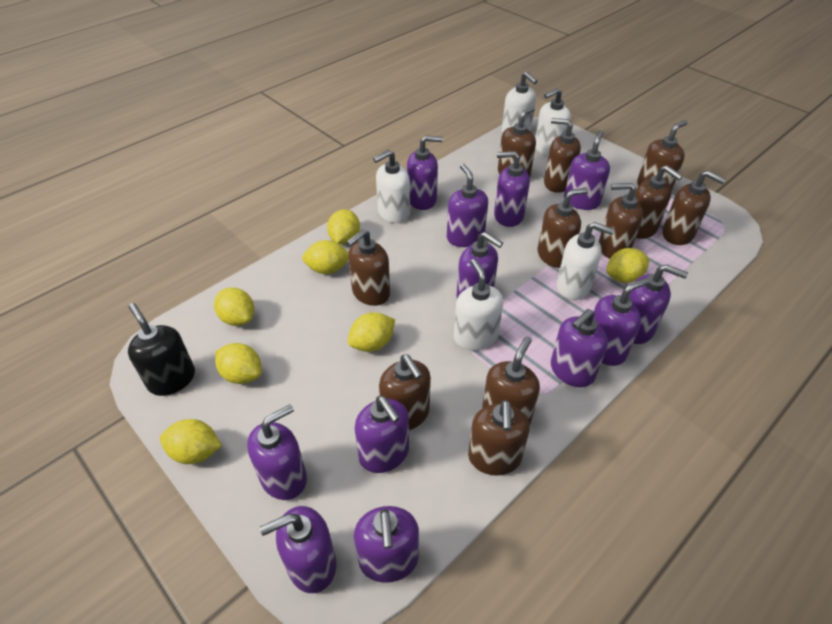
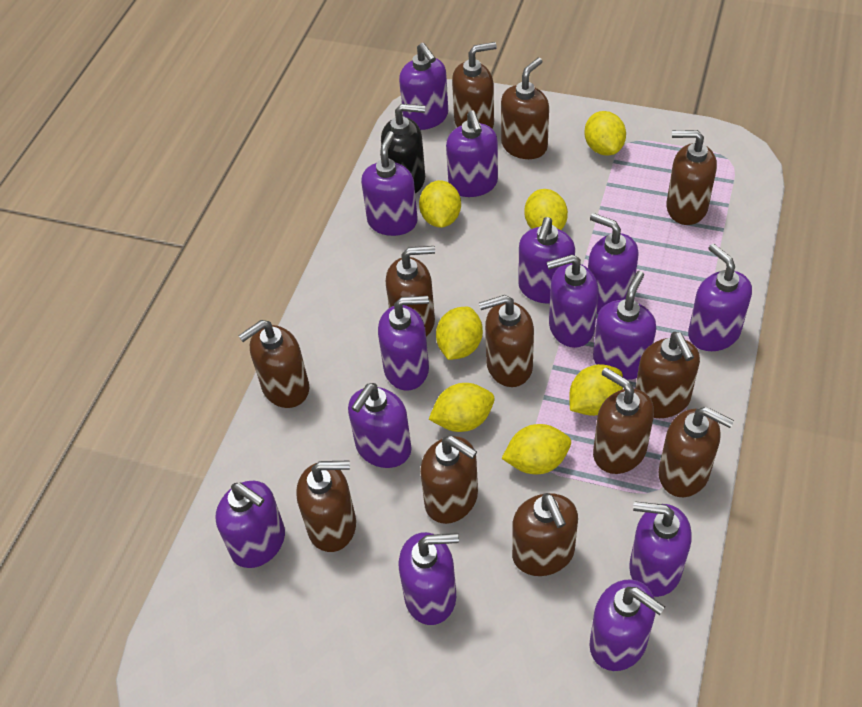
brown soap dispenser: [347,229,390,306] [379,355,431,430] [468,400,530,476] [482,336,540,425] [498,106,536,177] [537,188,588,268] [544,118,581,193] [599,183,643,259] [634,165,683,239] [637,120,688,190] [662,171,726,245] = 11 -> [238,320,309,408] [296,461,356,552] [386,246,435,337] [420,436,478,524] [452,42,497,129] [479,295,534,387] [501,58,549,159] [512,493,578,576] [593,368,654,474] [635,332,700,418] [658,407,734,497] [666,130,717,225] = 12
purple soap dispenser: [247,404,307,500] [260,506,336,593] [354,506,419,583] [355,396,409,473] [407,136,443,210] [447,164,488,247] [457,232,503,299] [494,151,530,227] [551,309,608,387] [564,130,610,210] [593,278,649,366] [629,264,688,344] = 12 -> [216,481,285,568] [348,383,412,468] [361,131,418,236] [378,296,429,391] [399,43,448,130] [399,532,459,625] [446,110,498,197] [518,217,575,304] [547,254,599,348] [588,213,639,314] [590,579,665,671] [593,271,656,380] [629,501,692,597] [688,243,752,351] = 14
white soap dispenser: [373,150,410,223] [454,259,503,351] [502,72,538,133] [535,88,571,156] [557,222,615,300] = 5 -> none = 0

